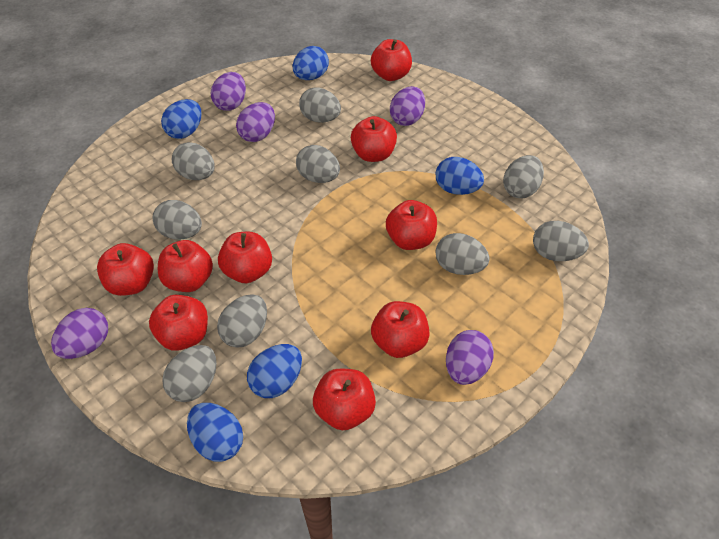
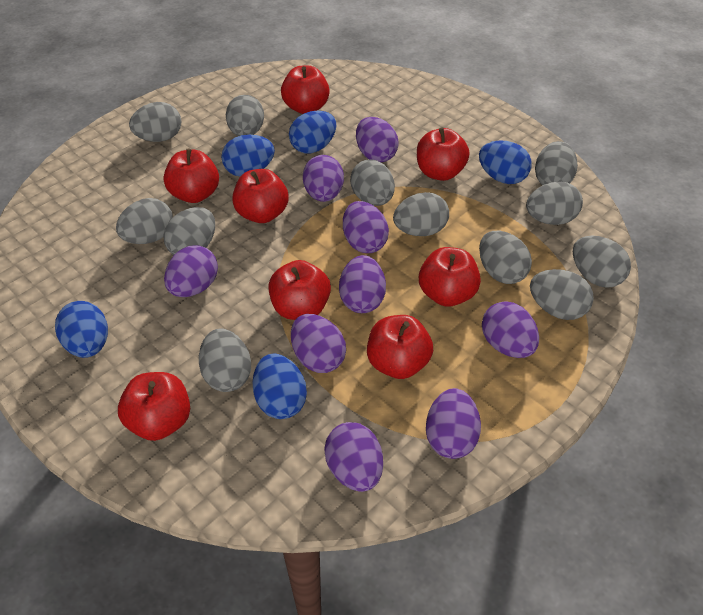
grey egg: [153,200,202,240] [162,345,216,402] [172,142,214,180] [217,294,267,348] [296,145,340,183] [299,88,341,123] [436,233,490,275] [503,155,544,198] [533,221,589,261] = 9 -> [116,198,173,244] [129,102,181,142] [163,207,215,255] [199,328,251,392] [226,95,264,136] [350,160,395,206] [393,192,449,236] [479,231,532,284] [526,182,583,225] [530,269,593,320] [535,141,578,185] [573,236,631,288] = 12
purple egg: [51,308,108,359] [211,72,246,111] [236,102,275,142] [390,86,425,126] [446,330,494,385] = 5 -> [164,245,218,297] [291,314,346,373] [303,155,344,202] [324,422,383,492] [339,255,386,313] [343,201,389,253] [356,117,399,162] [426,388,481,459] [482,301,539,358] = 9
red apple: [97,243,154,296] [149,295,208,351] [158,240,213,292] [218,232,272,283] [313,369,376,430] [351,116,397,162] [371,39,412,81] [371,301,430,358] [386,200,437,250] = 9 -> [118,372,190,441] [163,149,219,203] [232,169,289,223] [268,260,331,320] [281,66,330,114] [367,315,433,379] [417,127,469,181] [419,247,481,307] = 8

